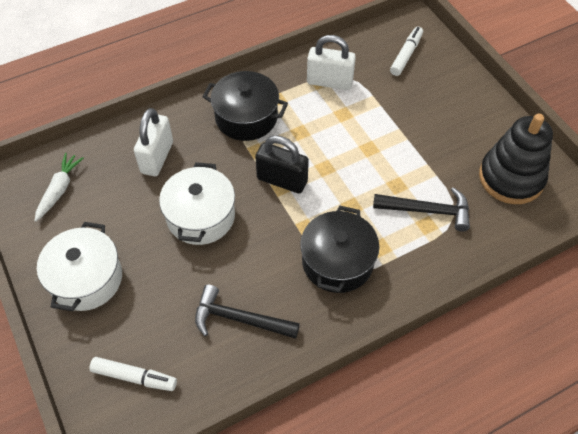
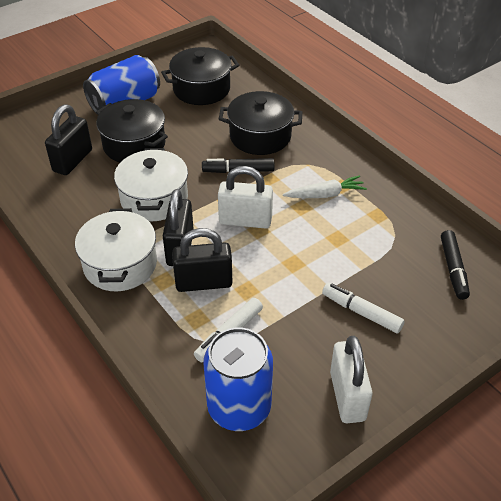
black hammer: [195,284,300,339] [373,187,470,232] = 2 -> none = 0
black marker: none = 0 -> [202,158,275,173] [441,230,470,300] = 2
black padlock: [255,135,309,194] = 1 -> [45,105,92,175] [163,189,194,266] [172,228,232,292] = 3
black pot: [203,71,288,141] [300,206,379,293] = 2 -> [96,99,168,162] [161,47,239,105] [219,91,302,155] = 3
black stacking toy: [479,114,553,204] = 1 -> none = 0
blue can: none = 0 -> [83,55,160,115] [204,327,273,431] = 2

